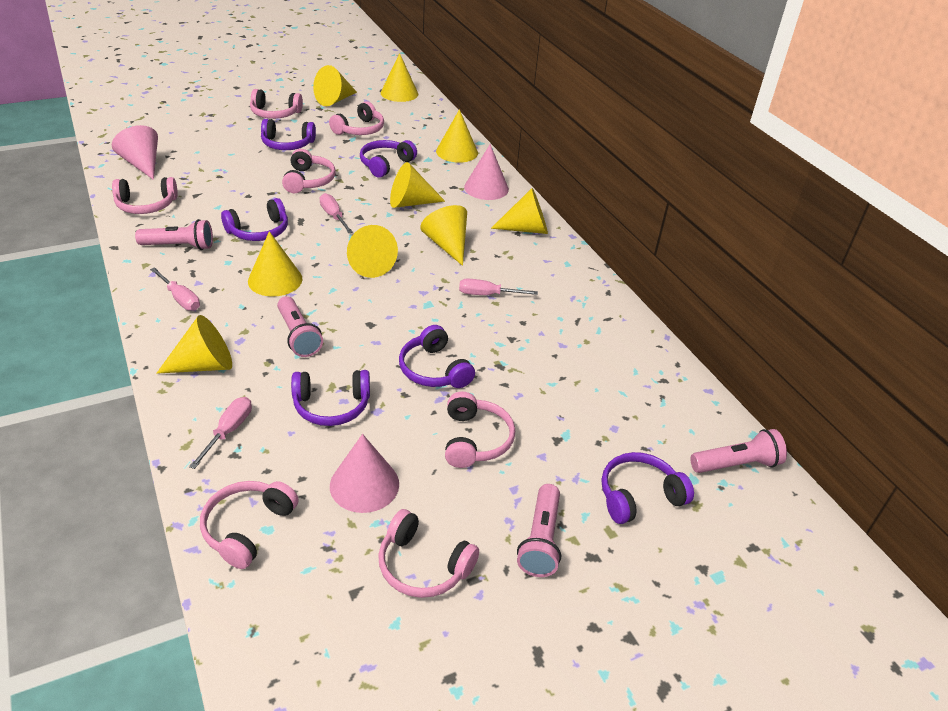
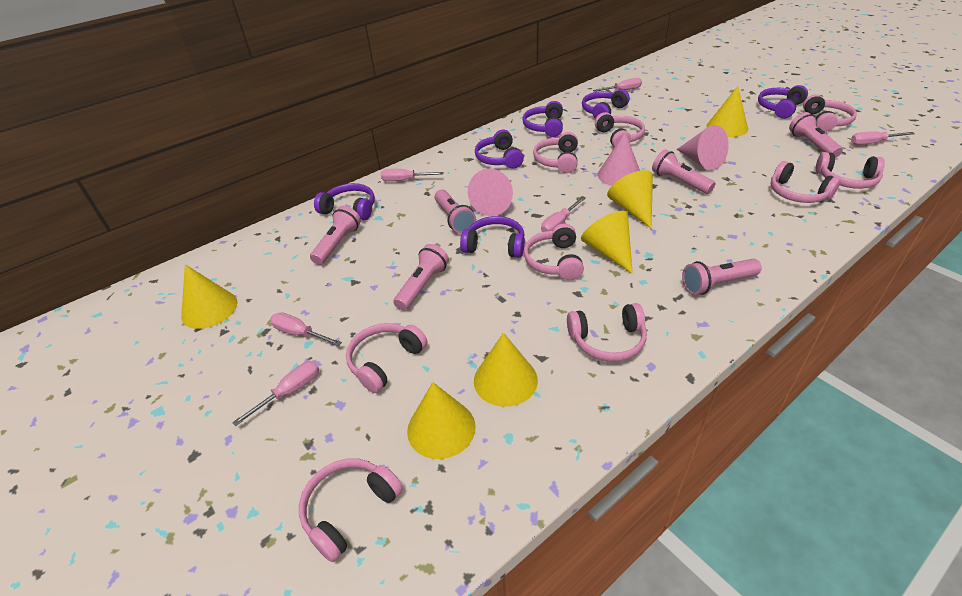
pink flashlight: [135,219,213,250] [277,296,323,357] [517,484,561,577] [690,429,787,473] = 4 -> [310,206,361,265] [394,244,449,311] [435,190,476,233] [652,150,716,194] [682,259,762,295] [789,112,843,158] = 6
pink headphones: [112,177,178,214] [200,481,299,569] [250,89,303,119] [282,149,336,193] [329,101,384,135] [378,509,479,598] [445,392,515,468] = 7 -> [299,459,403,562] [346,323,427,393] [524,224,584,280] [533,132,578,173] [567,303,647,362] [595,112,645,147] [771,161,840,203] [803,94,857,132] [816,152,885,189] = 9
pink screwdriver: [150,267,200,311] [189,397,252,469] [320,193,353,233] [459,279,538,295] = 4 -> [232,361,319,426] [270,312,342,346] [381,169,443,181] [541,196,586,232] [593,78,642,92] [851,131,915,145] = 6
yellow cone: [157,315,232,374] [248,231,303,297] [313,65,357,106] [347,225,398,278] [381,53,418,102] [390,162,445,208] [420,205,467,266] [436,109,478,163] [491,188,548,234] = 9 -> [181,264,237,329] [407,382,475,459] [474,333,538,407] [581,211,633,274] [607,170,653,229] [706,86,748,137] = 6

